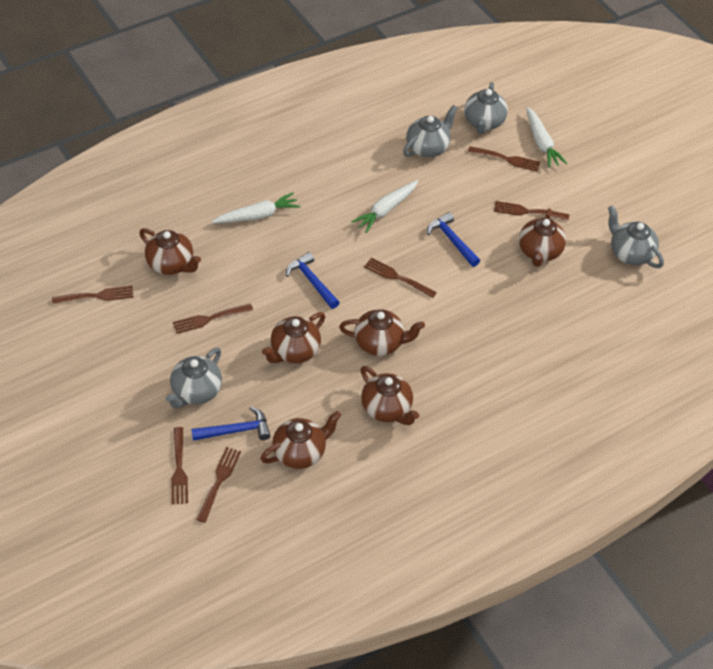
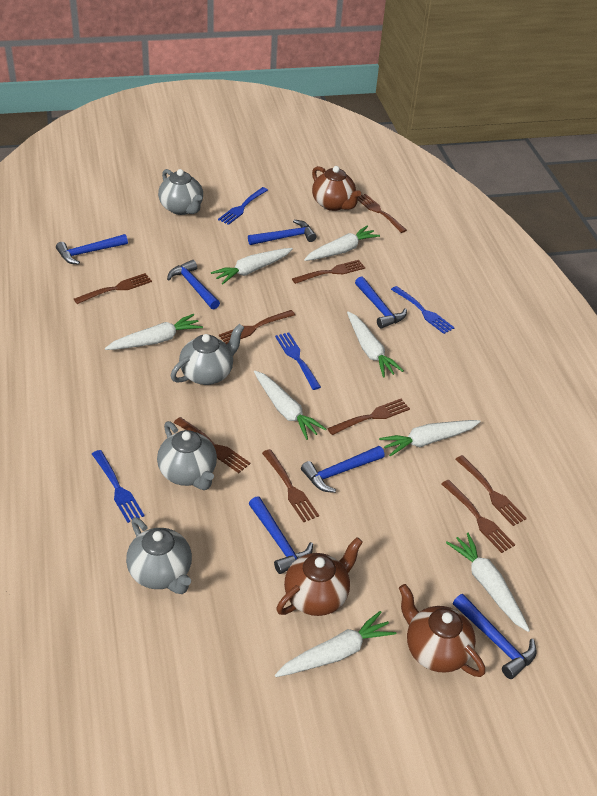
blue fork: none = 0 -> [92,450,145,523] [218,187,268,225] [275,332,321,390] [391,286,455,334] = 4
blue hammer: [191,406,270,441] [286,252,340,309] [427,212,480,267] = 3 -> [56,234,128,264] [167,260,220,310] [248,220,317,245] [249,496,313,574] [301,446,385,493] [355,276,407,329] [453,594,537,679] = 7
brown fork: [52,286,134,304] [171,427,188,504] [173,303,253,334] [196,447,241,523] [364,258,437,298] [468,146,540,172] [494,201,569,220] = 7 -> [74,273,152,304] [174,417,250,473] [219,310,295,345] [262,449,319,523] [292,260,365,284] [327,399,410,435] [358,194,407,233] [442,480,515,553] [455,455,527,526] = 9
brown teapot: [139,228,201,275] [261,411,341,469] [262,312,325,363] [339,309,425,356] [361,366,419,425] [519,208,566,267] = 6 -> [276,537,363,616] [312,166,361,211] [399,584,485,677] = 3
white carrot: [212,193,300,223] [351,180,418,233] [526,107,567,168] = 3 -> [105,314,203,350] [211,248,293,285] [254,370,326,440] [275,611,396,677] [304,226,380,261] [347,311,404,377] [379,420,481,457] [446,533,530,632] = 8

